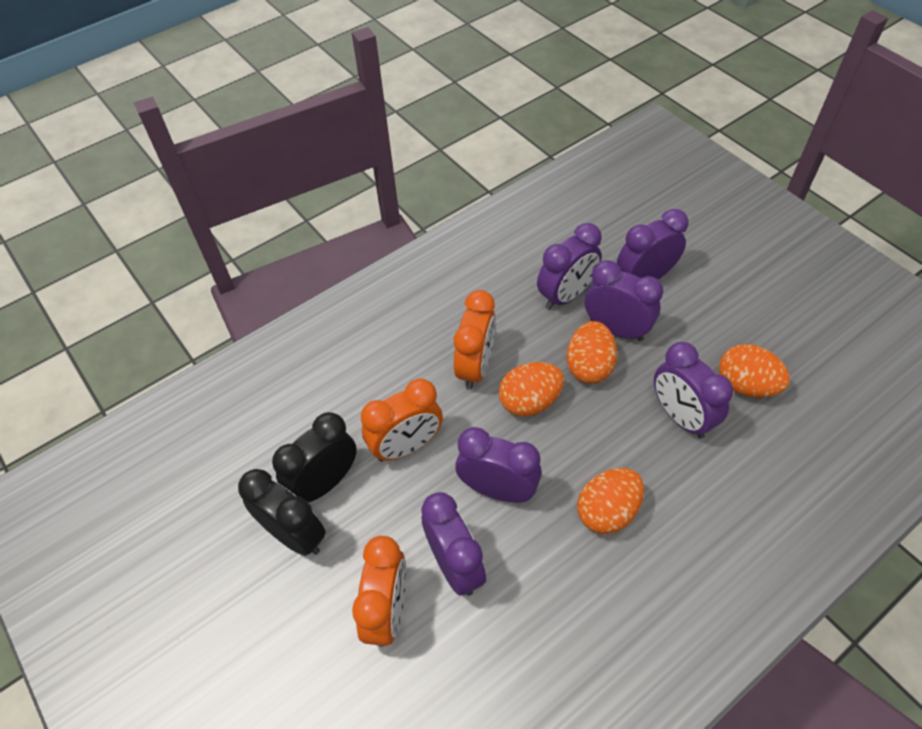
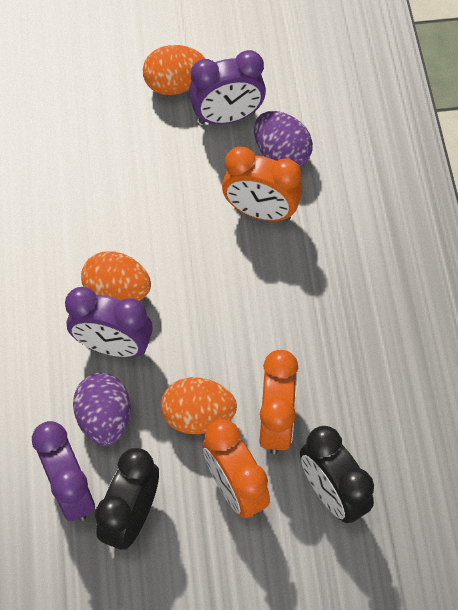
orange egg: [499,362,564,416] [566,321,617,384] [577,468,644,534] [719,344,790,398] = 4 -> [81,251,151,301] [143,45,206,95] [161,377,237,434] = 3
purple clock: [421,492,486,596] [455,427,542,503] [537,223,602,310] [585,260,663,341] [617,209,688,280] [654,342,733,439] = 6 -> [32,421,95,521] [65,287,153,357] [189,50,266,124] = 3
purple egg: none = 0 -> [73,373,131,446] [254,111,313,167] = 2

